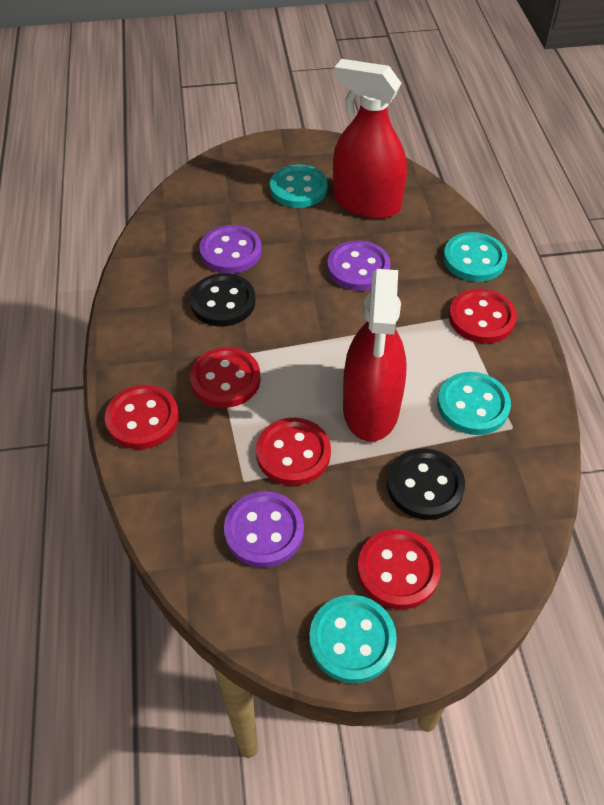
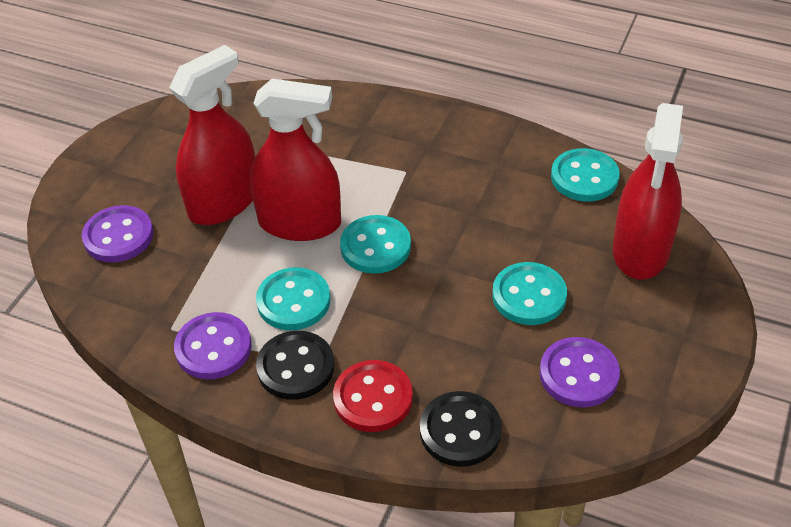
red button: [105,385,179,449] [190,347,261,408] [256,418,331,486] [357,529,441,609] [449,289,517,343] = 5 -> [333,360,413,432] = 1
red spray bottle: [333,59,407,219] [343,269,407,442] = 2 -> [169,45,255,225] [250,79,341,241] [613,103,683,280] = 3

